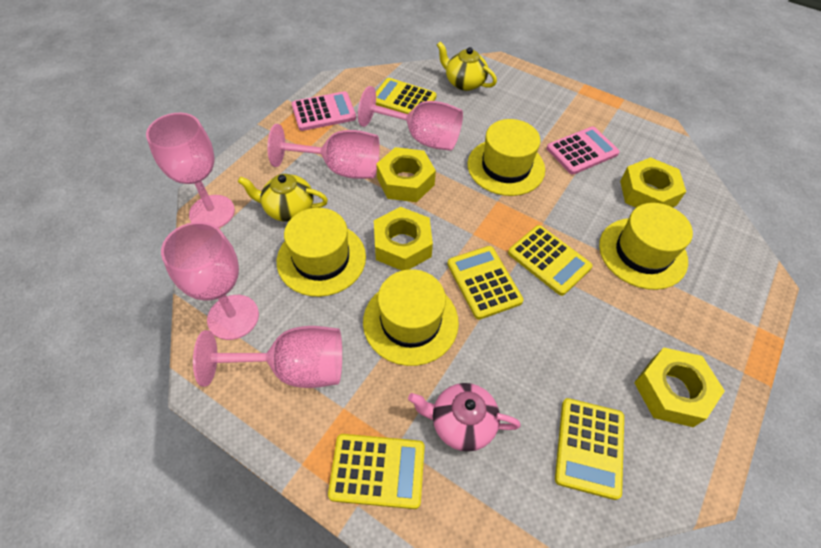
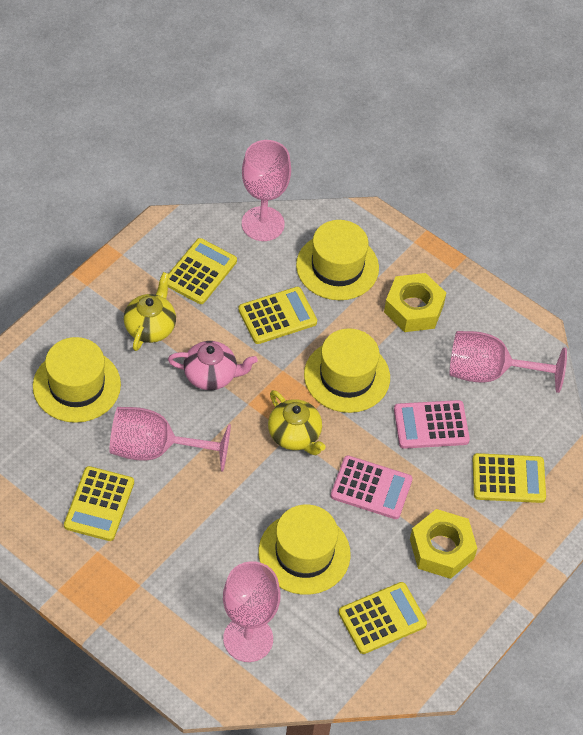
pink goblet: [146,113,235,228] [161,222,259,340] [193,326,342,388] [267,124,380,179] [358,86,463,151] = 5 -> [109,407,231,471] [223,561,281,662] [242,140,291,241] [450,331,567,393] = 4
yellow nut: [374,207,433,271] [376,147,436,202] [620,157,686,208] [634,347,725,427] = 4 -> [384,273,446,332] [410,509,477,579] = 2

